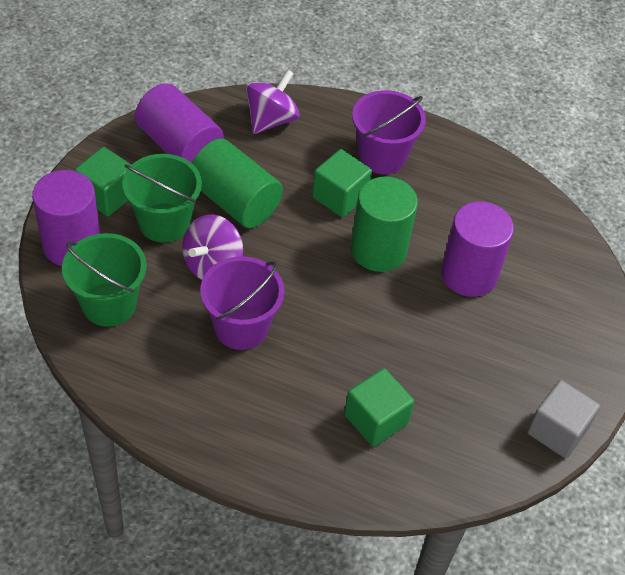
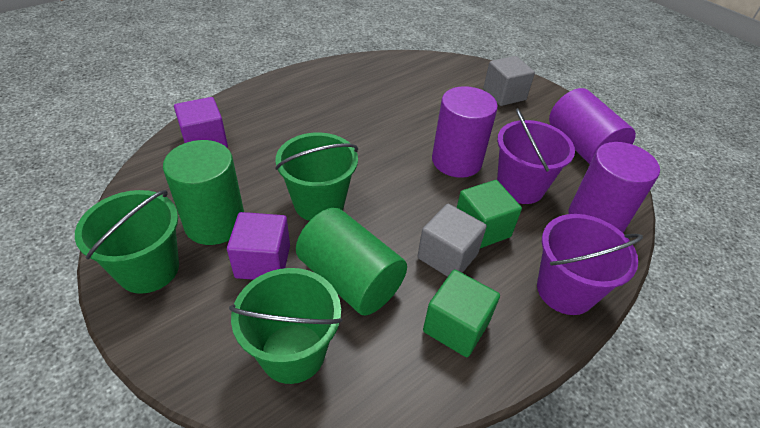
green bucket: [62,233,147,327] [122,154,202,243] = 2 -> [75,190,179,294] [229,268,343,384] [275,133,358,221] = 3
green cube: [74,147,131,216] [312,149,372,218] [344,368,414,447] = 3 -> [423,270,500,357] [457,180,522,248] = 2
grey cube: [527,380,600,458] = 1 -> [417,204,487,277] [483,56,535,106] = 2
purple cube: none = 0 -> [174,97,228,147] [227,212,290,280] = 2
purple spinning top: [182,214,243,280] [245,69,300,134] = 2 -> none = 0

